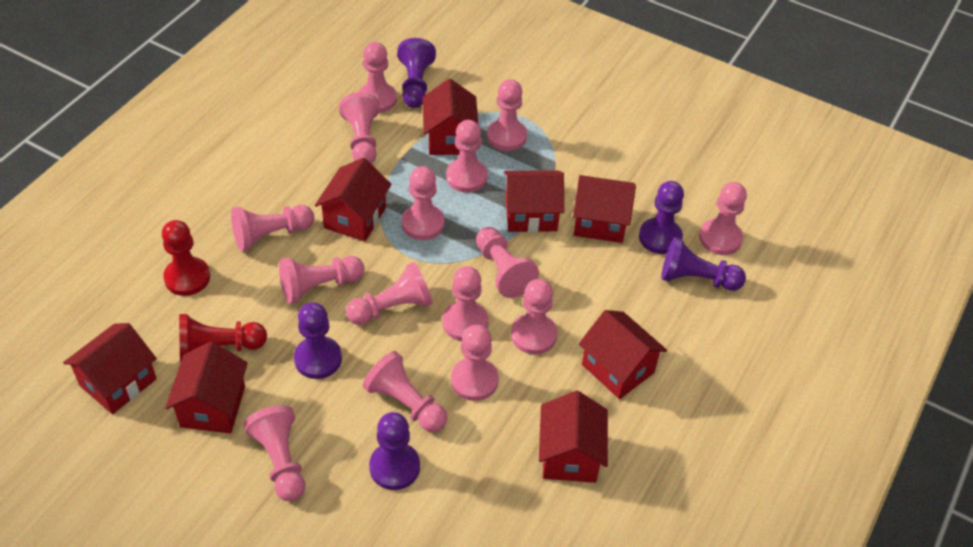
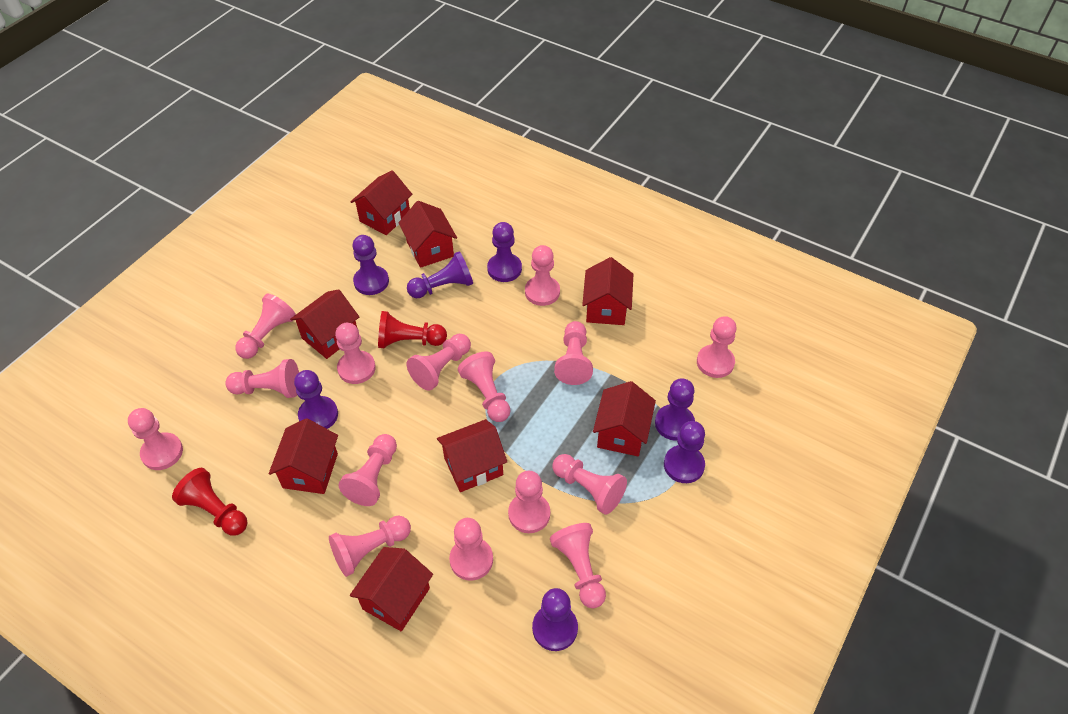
purple pawn: [294,302,342,379] [369,412,420,490] [397,38,436,108] [639,181,684,254] [661,237,746,291] = 5 -> [294,370,338,429] [352,235,389,295] [407,251,473,298] [487,222,522,282] [532,588,578,651] [655,378,695,441] [664,421,705,483] = 7

